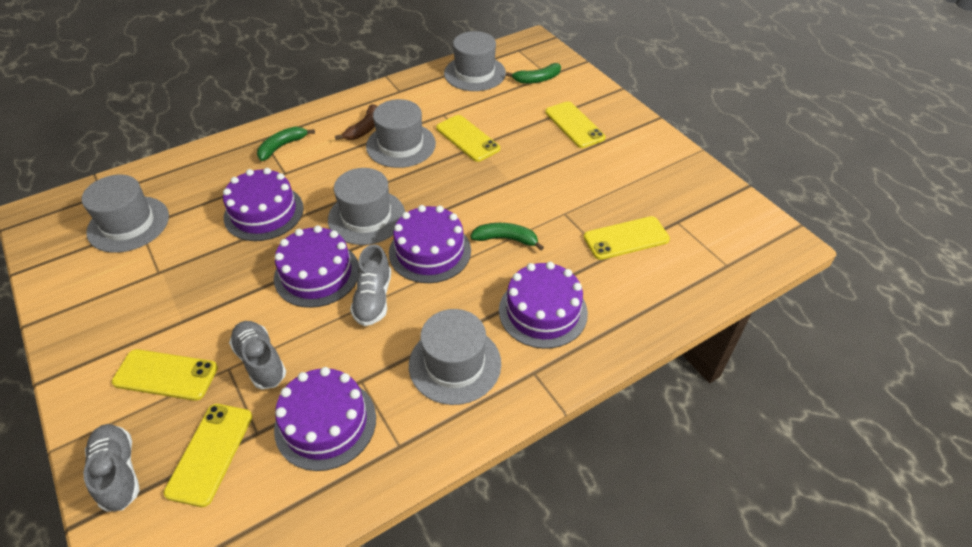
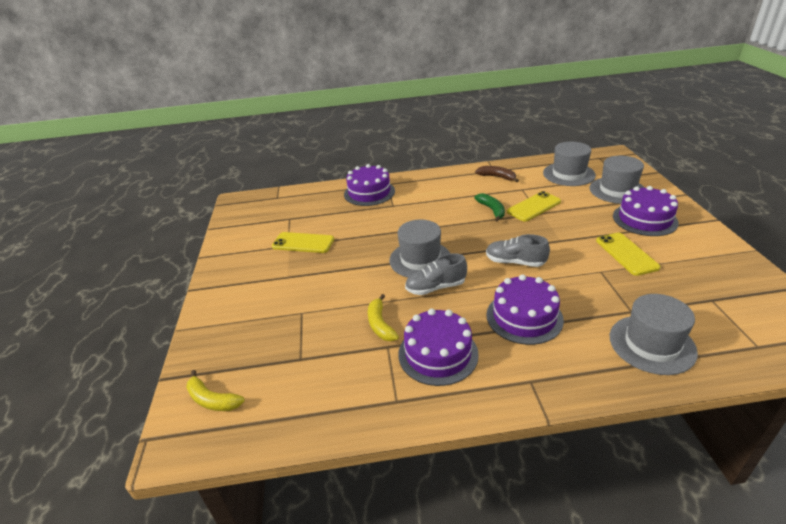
green banana: [257,127,315,161] [470,223,544,250] [506,63,561,84] = 3 -> [474,193,505,222] = 1
grey hat: [82,175,169,253] [328,168,405,245] [366,99,436,168] [409,309,501,405] [444,31,506,91] = 5 -> [389,219,450,277] [543,142,596,186] [589,156,645,204] [610,294,698,375] = 4
grey shoe: [83,424,140,512] [229,321,286,389] [350,244,391,326] = 3 -> [405,253,467,295] [486,234,550,267] = 2
purple cake: [223,168,304,241] [274,226,358,308] [274,367,376,471] [389,205,471,283] [499,262,588,349] = 5 -> [344,164,395,206] [398,309,479,386] [486,274,564,345] [613,186,679,236] = 4
yellow banana: none = 0 -> [186,370,245,411] [368,294,399,341] = 2
yellow phone: [112,349,218,401] [164,404,252,507] [436,115,500,162] [545,101,605,148] [584,216,670,260] = 5 -> [272,232,334,253] [507,191,561,221] [596,233,660,276] = 3

